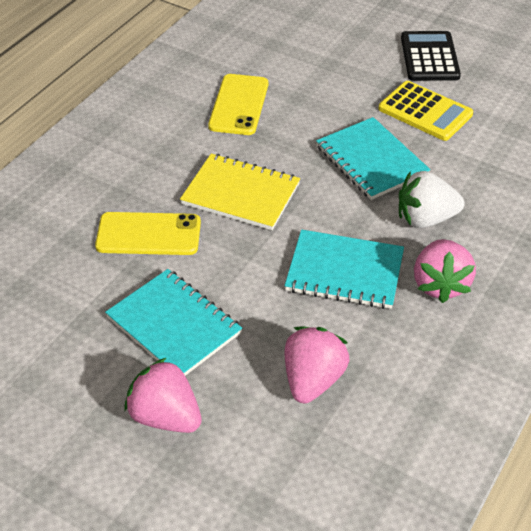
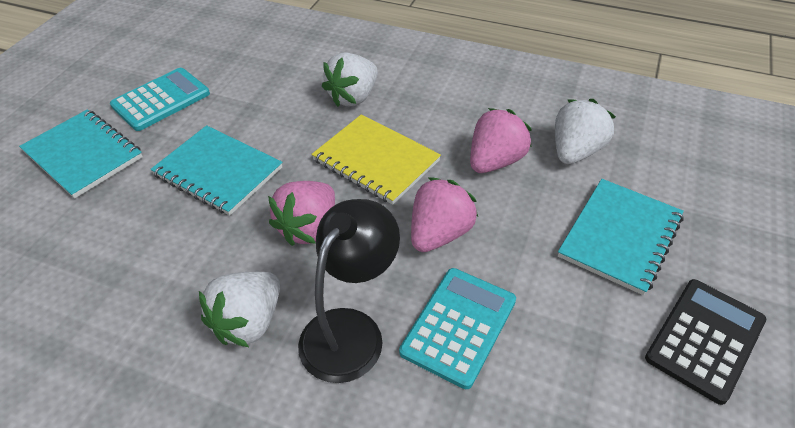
black lamp: none = 0 -> [298,199,400,383] = 1
turquoise calculator: none = 0 -> [110,68,210,131] [399,268,516,389] = 2
white strawberry: [399,171,465,228] = 1 -> [199,272,280,347] [322,52,378,107] [555,99,616,164] = 3
yellow calculator: [378,81,473,141] = 1 -> none = 0
yellow phone: [95,212,201,255] [208,74,268,135] = 2 -> none = 0

